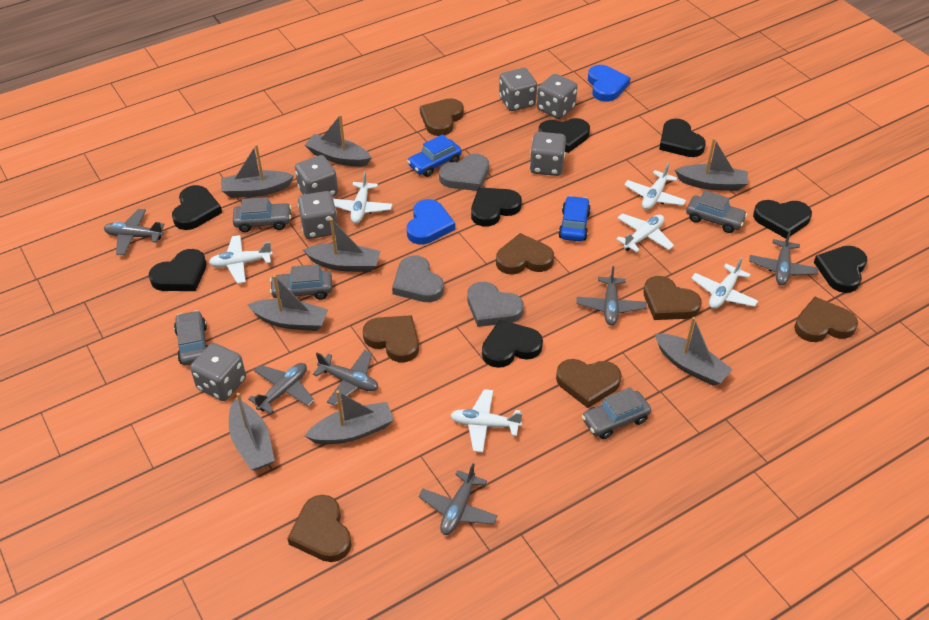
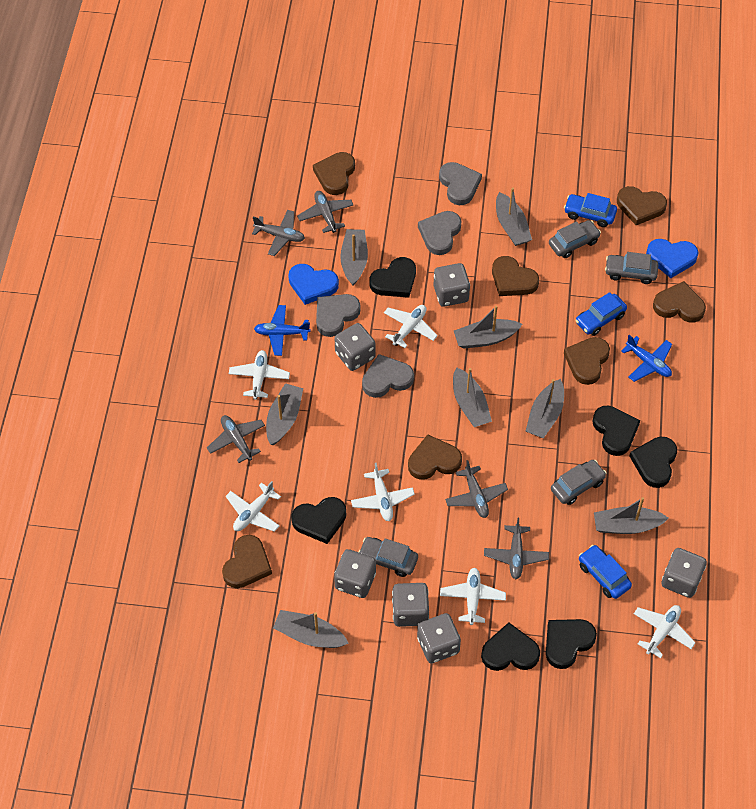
black heart: [149,249,206,291] [172,185,222,230] [471,187,522,227] [482,320,543,368] [538,118,590,153] [659,119,706,157] [753,200,812,239] [814,246,867,293] = 8 -> [291,497,346,544] [369,257,416,298] [481,622,540,671] [546,619,597,669] [593,406,640,456] [629,437,677,488] = 6
blue car: [407,134,462,177] [558,196,591,241] = 2 -> [564,193,617,227] [575,292,627,336] [579,545,632,599] = 3
blue plane: none = 0 -> [254,305,310,356] [621,335,672,382] = 2
grey car: [174,310,208,365] [233,197,292,232] [270,264,332,300] [582,387,651,439] [686,190,748,233] = 5 -> [358,537,418,577] [549,220,601,258] [551,460,607,505] [605,252,659,284] = 4
grey heart: [392,255,444,302] [439,154,489,191] [467,282,524,327] = 3 -> [316,294,360,337] [362,354,414,398] [418,211,461,255] [439,162,482,205] = 4
grey plane: [104,209,165,255] [248,363,315,414] [313,350,378,406] [419,463,498,535] [576,266,647,325] [749,230,818,285] = 6 -> [207,415,265,463] [252,210,305,256] [297,191,353,233] [445,460,508,518] [484,518,549,579] = 5

